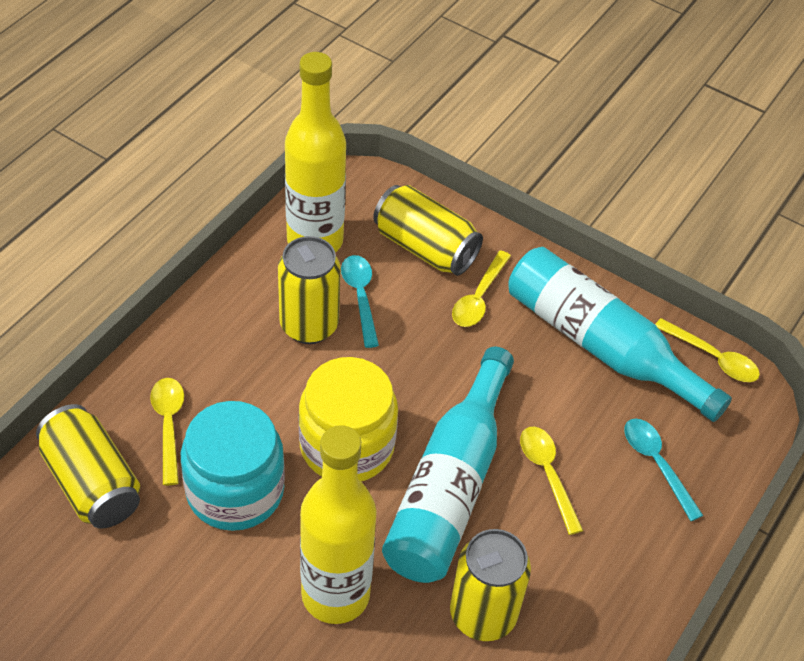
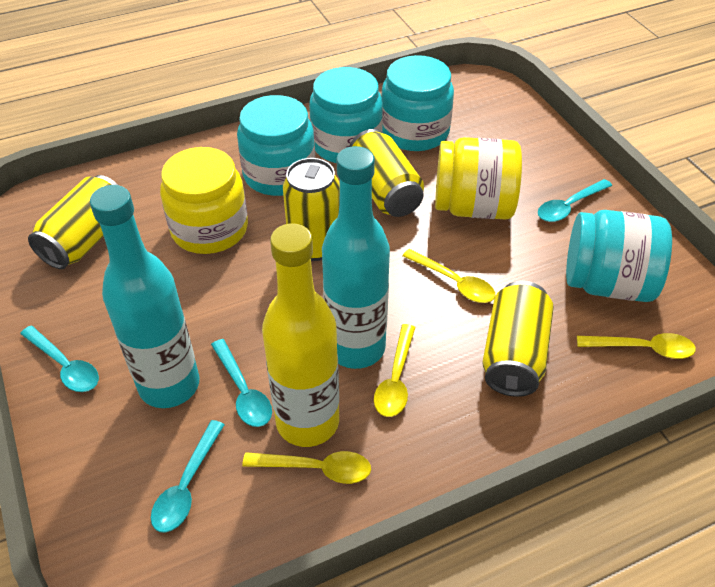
turquoise jar: [181,401,285,531] = 1 -> [237,95,315,196] [309,67,383,163] [382,55,454,151] [566,210,672,302] = 4
turquoise spoon: [341,255,379,348] [624,419,703,521] = 2 -> [20,326,99,392] [151,420,225,533] [211,339,272,427] [538,179,612,222] = 4
yellow bottle: [285,52,346,253] [300,425,377,624] = 2 -> [262,223,339,447] = 1
yellow jar: [299,357,398,482] = 1 -> [160,147,248,254] [435,137,522,219] = 2

